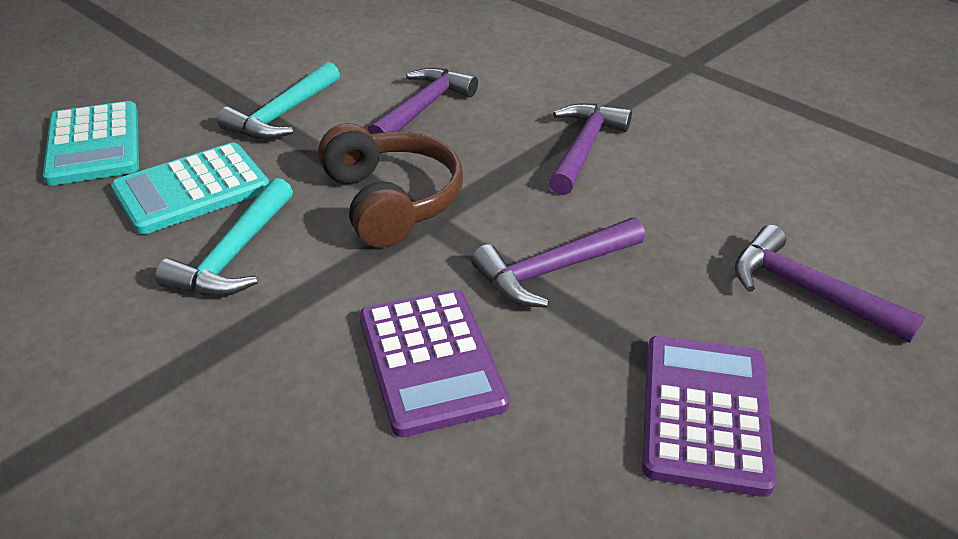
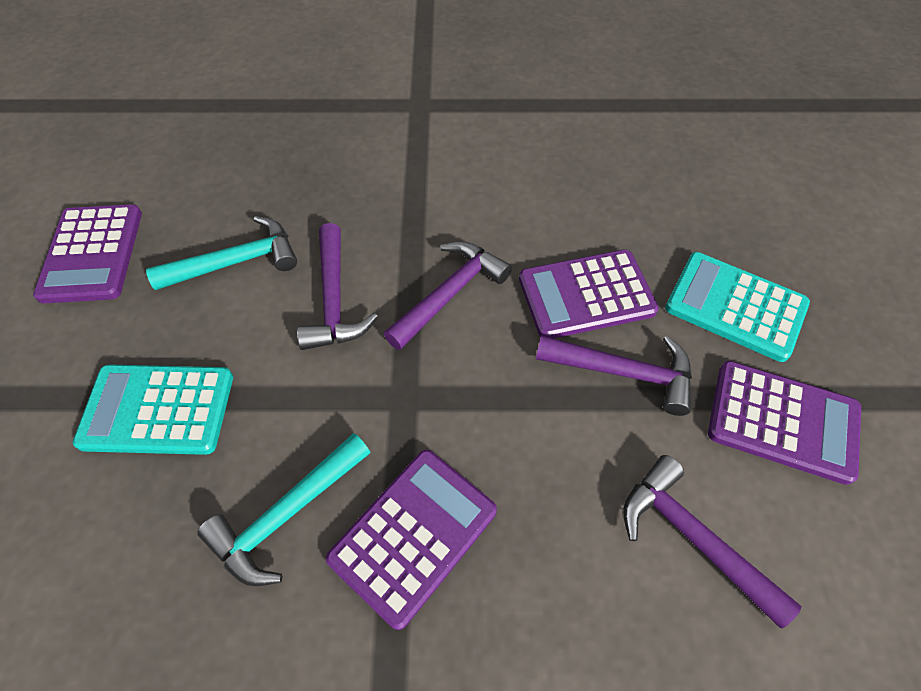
brown headphones: [318,123,463,247] = 1 -> none = 0
purple calculator: [360,289,509,437] [642,336,776,497] = 2 -> [33,204,142,303] [326,450,497,630] [519,249,659,339] [708,361,861,485] = 4

